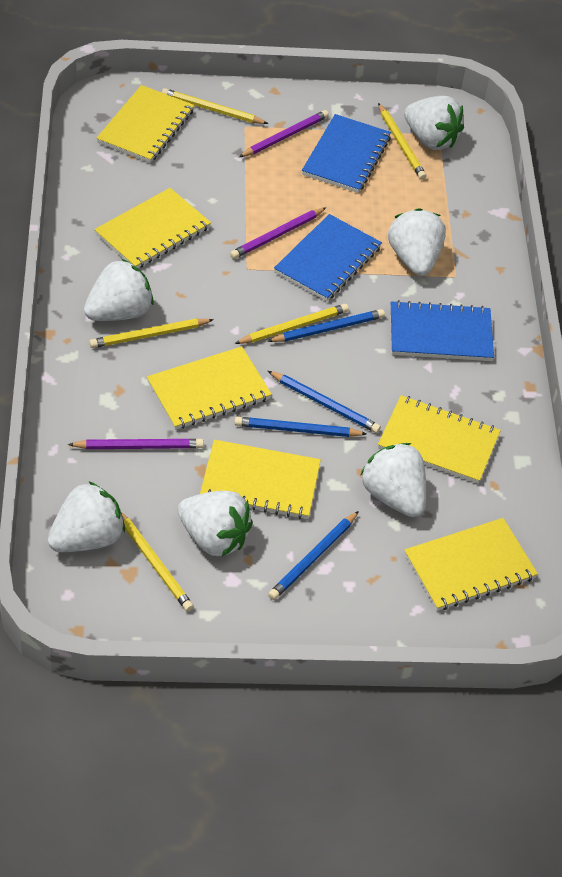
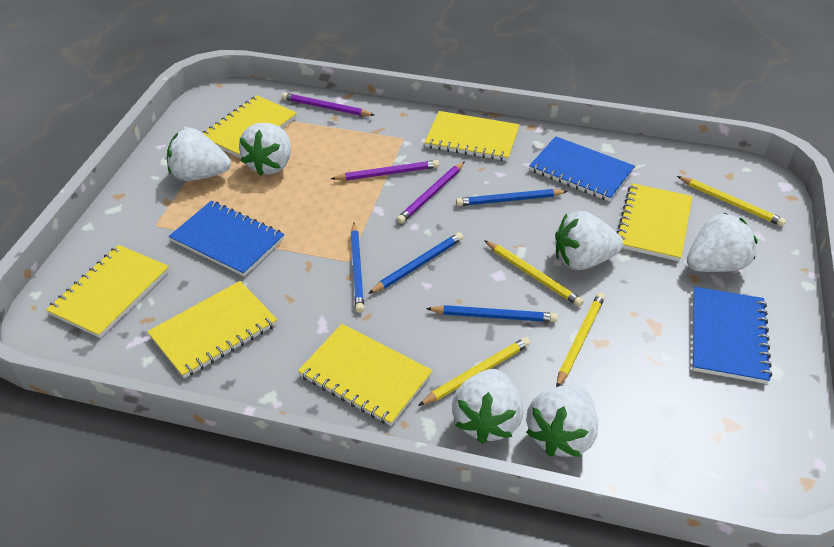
yellow pencil: [89,319,214,348] [121,512,194,611] [162,88,269,124] [234,304,349,344] [378,103,427,180] = 5 -> [418,337,530,406] [484,240,584,307] [556,292,605,387] [677,176,786,227] = 4

